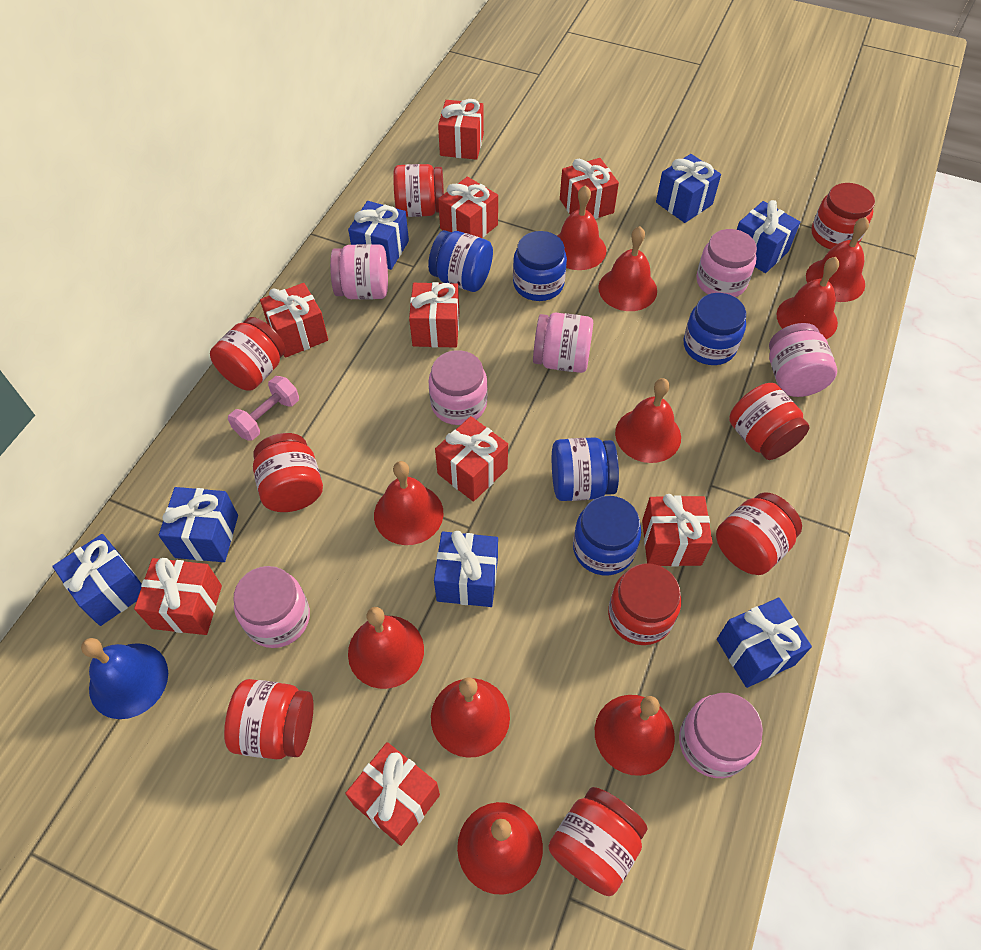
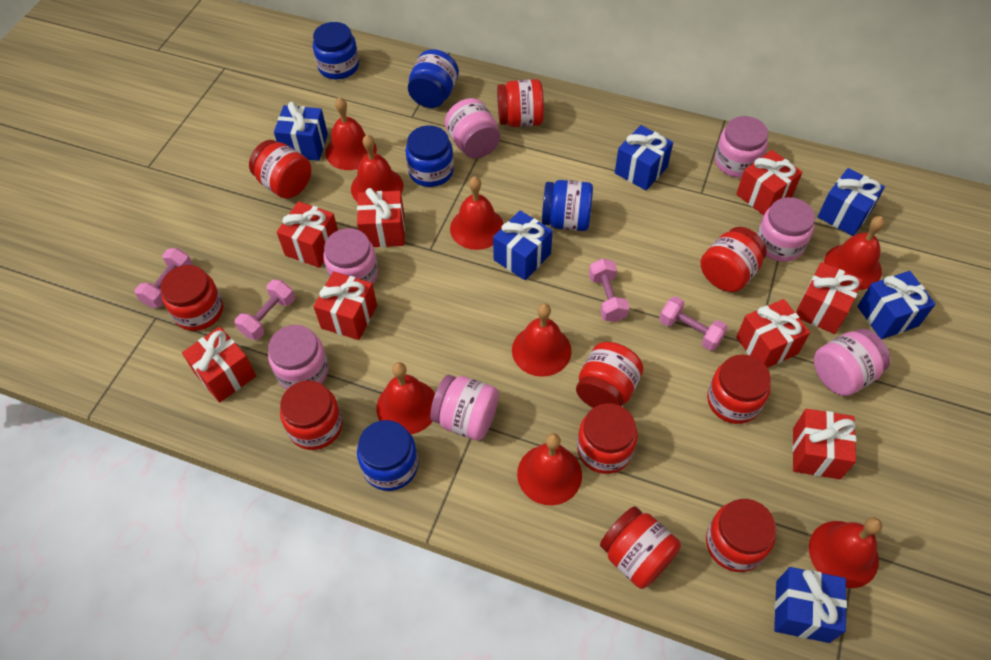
blue bell: [81,638,168,719] = 1 -> none = 0
blue gift: [52,534,142,626] [159,487,238,562] [348,201,409,270] [434,531,498,607] [656,154,721,223] [717,598,812,688] [737,200,800,273] = 7 -> [274,102,328,161] [493,210,553,280] [615,125,673,190] [774,567,847,643] [818,168,885,236] [857,271,936,339] = 6
pink dumbbell: [228,376,299,441] = 1 -> [134,248,192,308] [235,280,295,340] [589,259,629,322] [659,296,728,351] = 4
red bell: [348,607,424,689] [374,461,443,545] [431,677,510,758] [457,802,543,895] [557,185,606,270] [595,695,675,776] [598,226,657,311] [615,378,681,463] [777,257,839,339] [806,217,869,302] = 10 -> [326,97,377,170] [351,135,403,202] [376,362,435,434] [450,177,504,250] [512,303,572,377] [517,433,582,505] [809,517,882,588] [824,216,885,290] = 8
red gift: [134,558,222,635] [260,283,328,358] [345,742,440,846] [409,282,459,348] [435,416,508,502] [438,99,484,160] [438,177,498,238] [560,158,619,219] [642,494,713,567] = 9 -> [182,327,256,403] [277,201,338,268] [313,271,377,340] [357,188,405,247] [736,150,803,215] [736,299,810,368] [792,409,856,479] [796,262,863,334] = 8
red jar: [210,317,285,391] [224,679,314,759] [253,433,323,512] [393,164,444,217] [548,787,648,896] [608,563,681,645] [716,492,802,575] [729,383,810,460] [811,183,875,250] = 9 -> [161,265,223,331] [249,140,311,199] [280,380,343,450] [497,79,544,127] [576,342,644,408] [577,403,638,474] [600,506,681,589] [700,227,767,292] [706,499,776,572] [707,354,771,424] = 10

